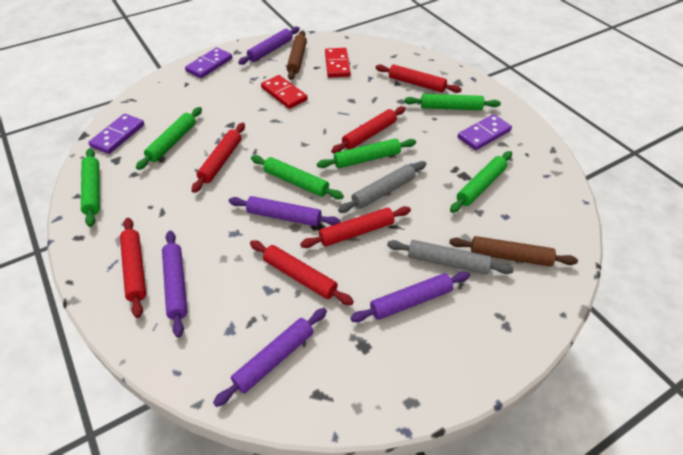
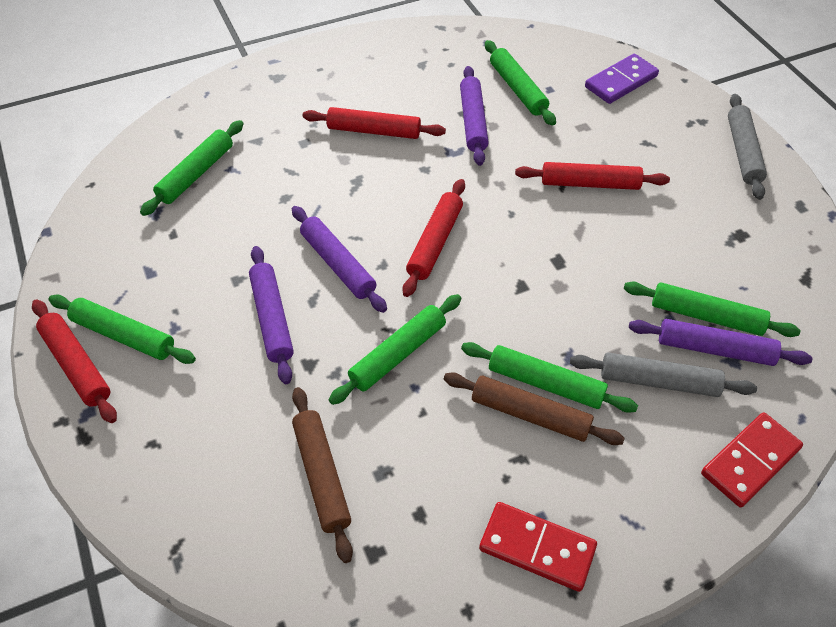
purple domino: [88,114,144,154] [185,48,232,78] [458,114,512,150] = 3 -> [585,54,659,104] = 1
purple rolling pin: [162,231,187,338] [213,308,327,407] [229,196,341,227] [238,27,300,65] [350,271,470,322] = 5 -> [249,246,294,384] [292,206,387,313] [460,66,489,166] [629,319,812,366] = 4
red rolling pin: [120,218,146,318] [192,123,245,193] [250,240,354,305] [300,206,411,248] [331,106,405,153] [376,64,462,93] = 6 -> [32,299,117,423] [303,107,446,139] [403,179,465,297] [515,162,670,190] = 4

